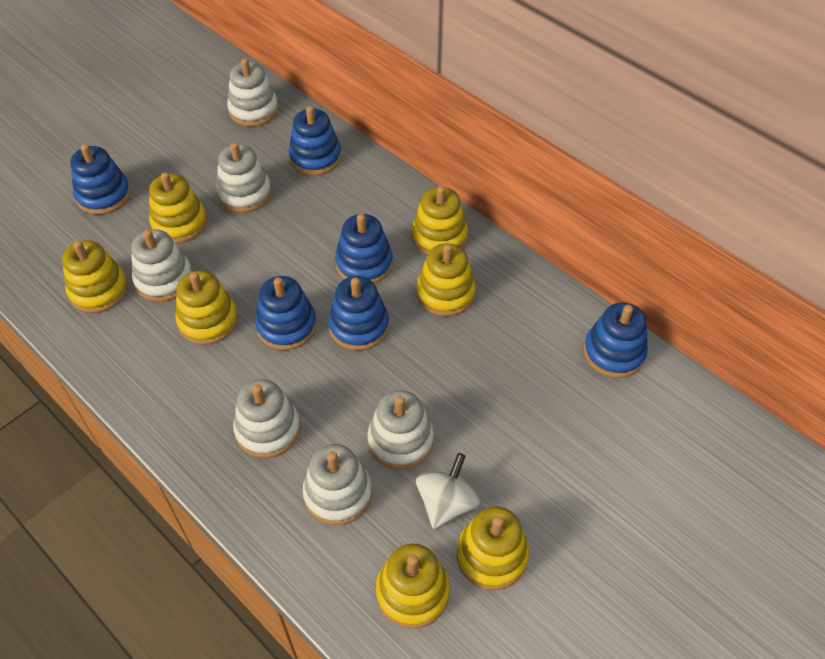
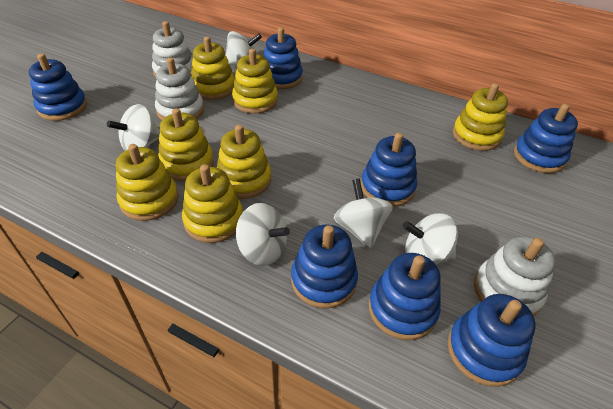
blue stacking toy: [70,144,131,215] [255,276,317,350] [289,106,342,175] [328,276,389,350] [335,214,393,284] [584,302,648,378] = 6 -> [29,54,87,121] [263,27,303,89] [291,225,358,309] [361,133,417,207] [369,253,441,340] [448,294,536,387] [514,104,578,173] = 7
white spinning top: [416,453,480,529] = 1 -> [107,104,160,151] [225,31,262,66] [236,203,290,266] [334,178,393,248] [403,213,458,267] = 5
white stacking toy: [131,229,193,302] [216,142,272,213] [227,58,278,127] [233,379,301,458] [302,444,372,525] [367,390,434,470] = 6 -> [152,21,193,78] [155,58,204,120] [474,236,556,316] = 3

